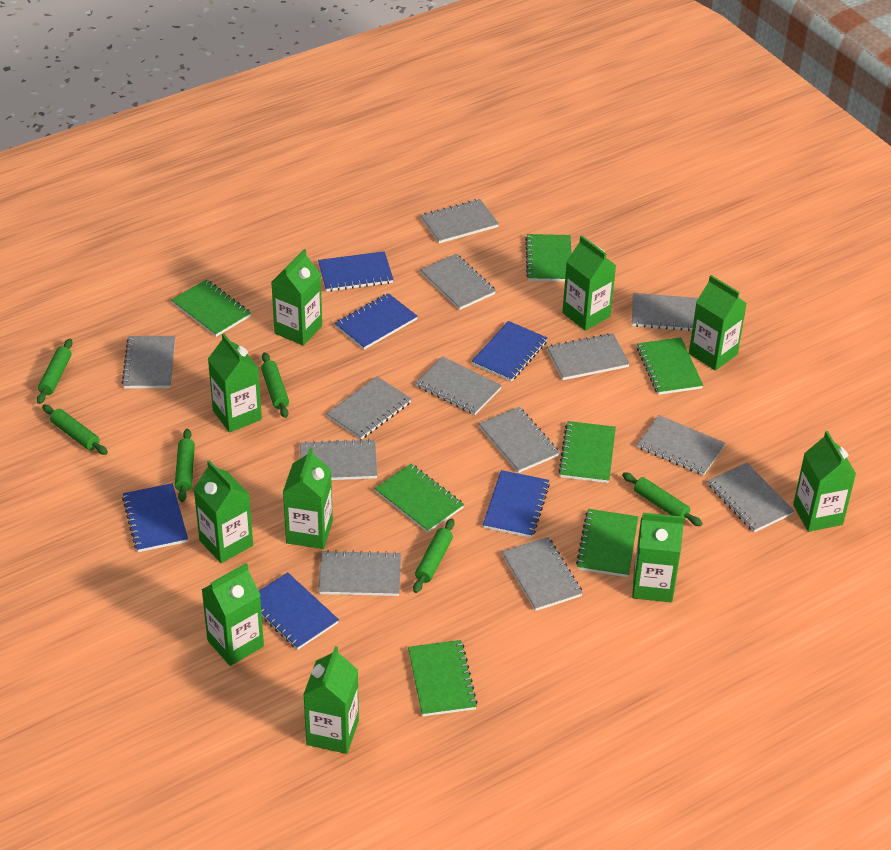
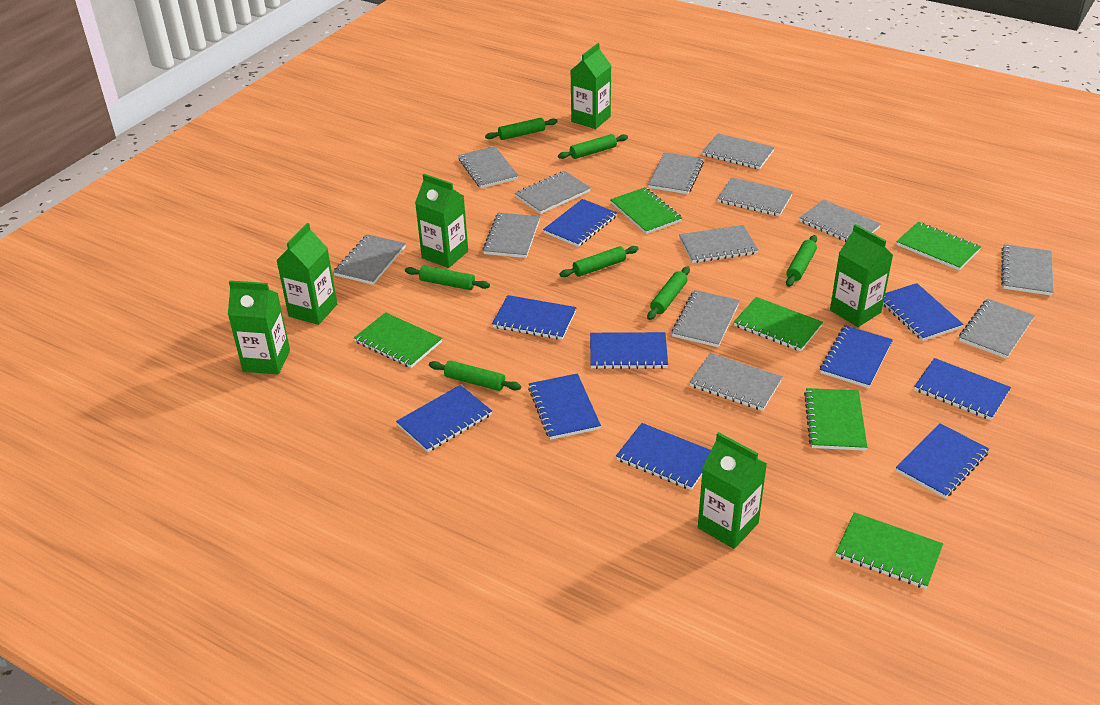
blue notebook: [122,483,188,552] [259,572,339,650] [318,251,394,292] [335,293,418,350] [472,321,548,381] [483,470,550,538] = 6 -> [396,385,492,452] [492,295,577,340] [528,373,601,440] [543,199,617,247] [590,332,668,369] [616,423,711,490] [820,325,893,388] [883,283,963,341] [896,423,989,498] [914,358,1011,420] = 10
green carton: [194,460,253,563] [202,563,264,666] [208,333,262,433] [271,249,322,346] [283,447,333,549] [303,646,359,754] [562,236,616,331] [632,513,684,602] [689,275,747,371] [793,431,856,532] = 10 -> [228,280,290,374] [276,223,337,325] [415,174,468,268] [570,43,611,129] [698,432,767,549] [830,224,893,327] = 6
green notebook: [171,279,251,337] [375,464,464,533] [408,640,477,716] [525,234,572,282] [559,421,616,483] [576,509,638,577] [637,337,703,395] = 7 -> [354,312,442,368] [610,187,682,234] [734,297,823,351] [804,388,867,451] [836,512,943,589] [896,222,981,270] = 6
green rolling pin: [37,338,73,404] [42,405,108,455] [175,429,195,502] [261,352,289,418] [413,518,455,593] [622,472,703,526] = 6 -> [405,266,490,290] [429,360,521,391] [485,118,558,140] [558,134,628,159] [559,246,639,277] [647,266,690,320] [786,235,817,287] = 7

